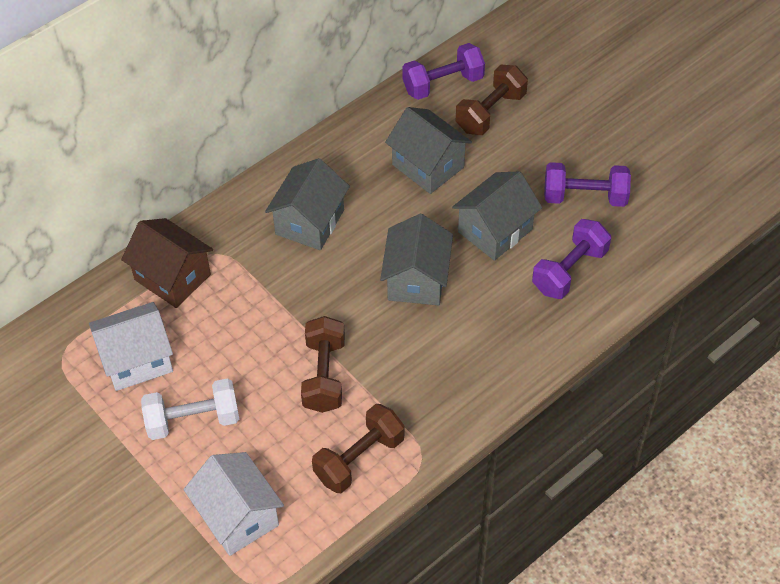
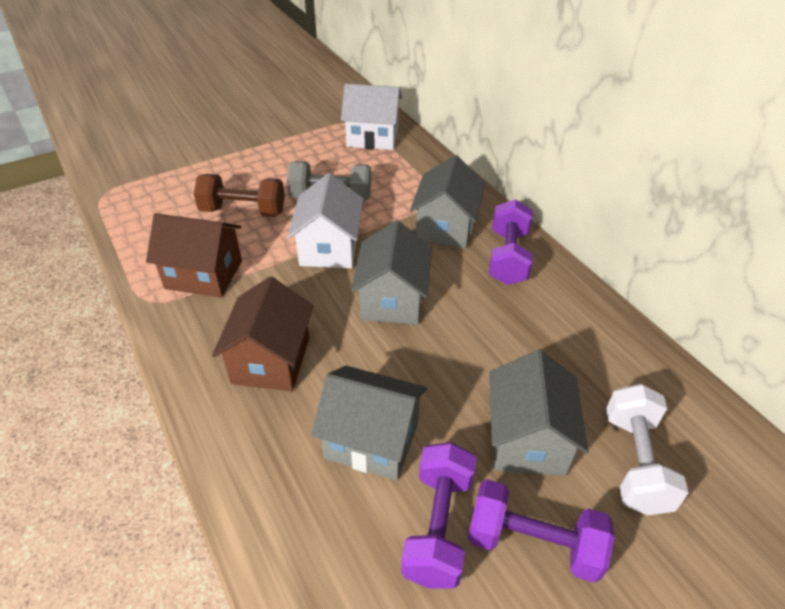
brown dumbbell: [301,316,345,413] [312,404,405,493] [456,65,528,135] = 3 -> [194,174,285,217] = 1
brown house: [121,218,213,308] = 1 -> [146,213,242,298] [212,276,314,392] = 2
grey dumbbell: none = 0 -> [287,161,371,201] = 1

